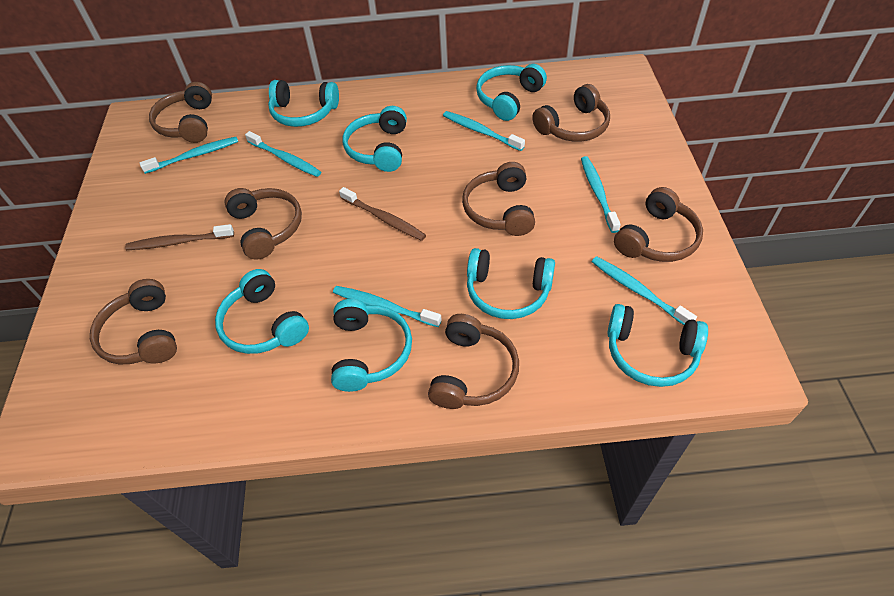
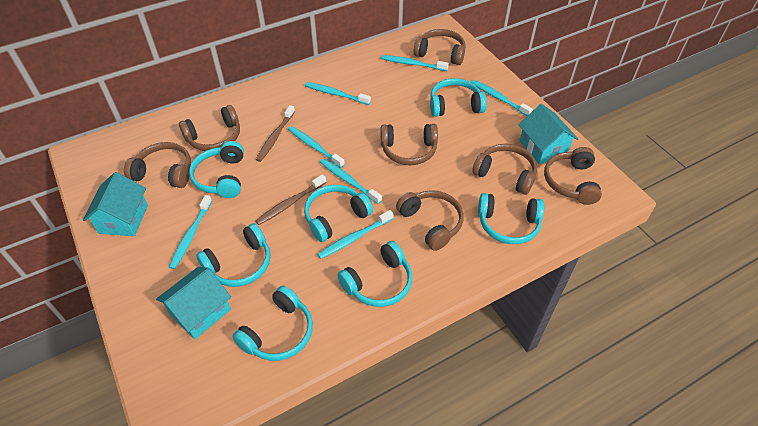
turquoise house: none = 0 -> [83,172,148,236] [156,267,231,339] [519,104,578,164] = 3
turquoise toothbrush: [140,137,238,174] [245,131,321,177] [333,286,442,327] [443,111,525,151] [581,156,621,233] [592,256,697,325] = 6 -> [169,195,212,269] [288,126,345,168] [305,82,371,105] [317,210,394,259] [320,159,382,204] [381,55,449,71] [471,80,533,116] = 7

